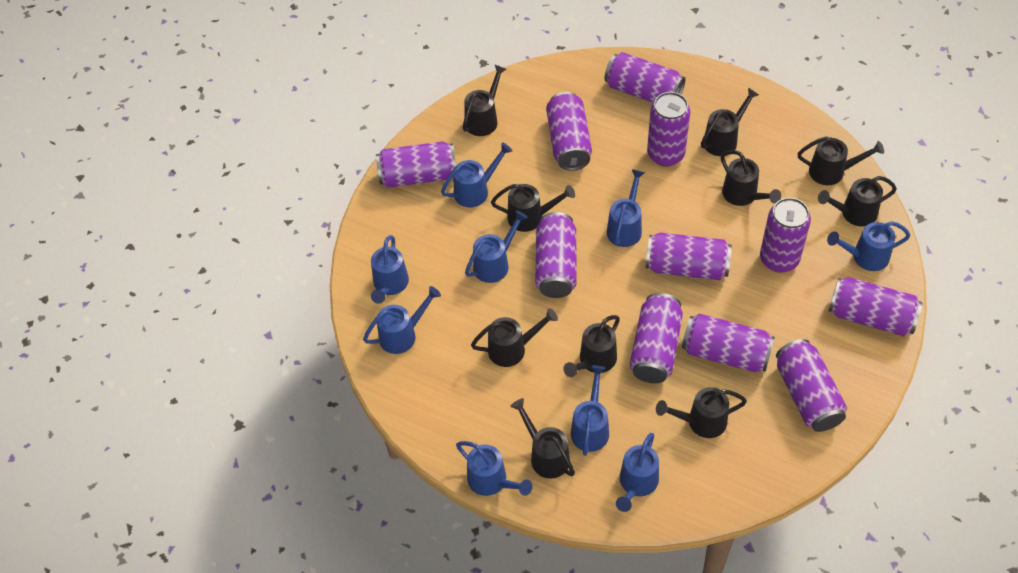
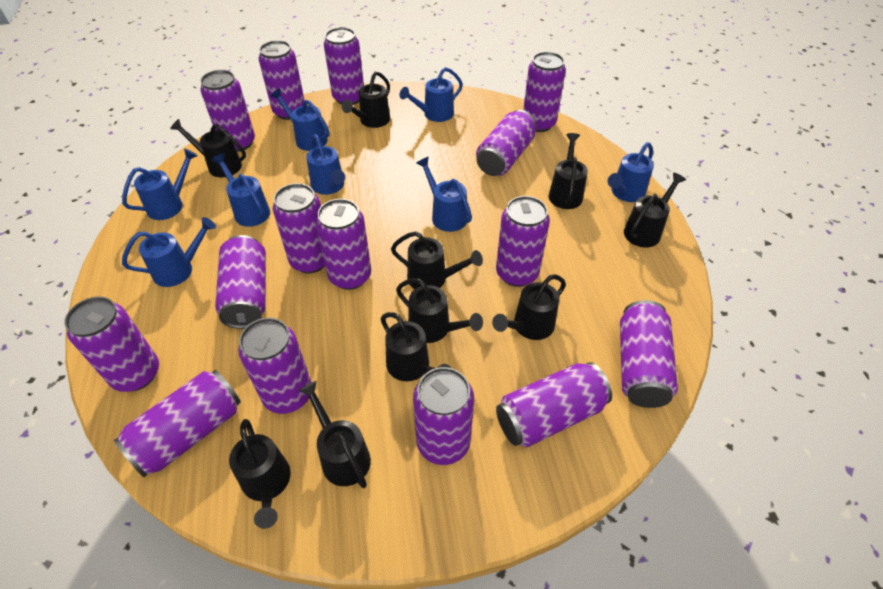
blue watering can: [363,286,441,354] [371,235,409,304] [441,142,512,207] [456,441,532,496] [465,210,528,283] [571,365,609,456] [607,169,645,247] [616,433,659,512] [827,221,911,271] = 9 -> [122,148,198,220] [122,217,216,287] [212,153,270,227] [271,88,330,151] [307,134,345,195] [400,67,463,122] [416,157,472,232] [608,142,654,202] = 8
purple can: [376,141,456,188] [535,212,577,298] [546,92,592,171] [604,52,685,103] [630,293,683,383] [646,232,732,280] [647,92,690,166] [682,313,775,372] [760,198,811,273] [776,339,847,432] [829,277,923,336] = 11 -> [65,296,159,392] [114,370,241,477] [201,70,255,152] [215,235,266,329] [238,318,311,414] [259,40,305,120] [273,183,325,273] [316,199,371,290] [324,27,364,105] [413,367,474,465] [476,110,537,176] [496,196,550,287] [496,362,612,447] [523,52,566,132] [620,300,678,408] = 15

